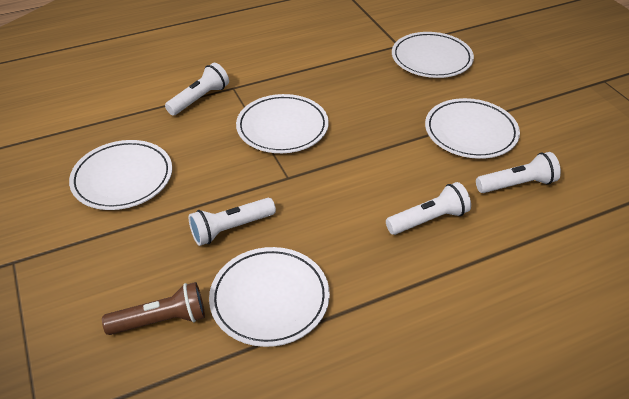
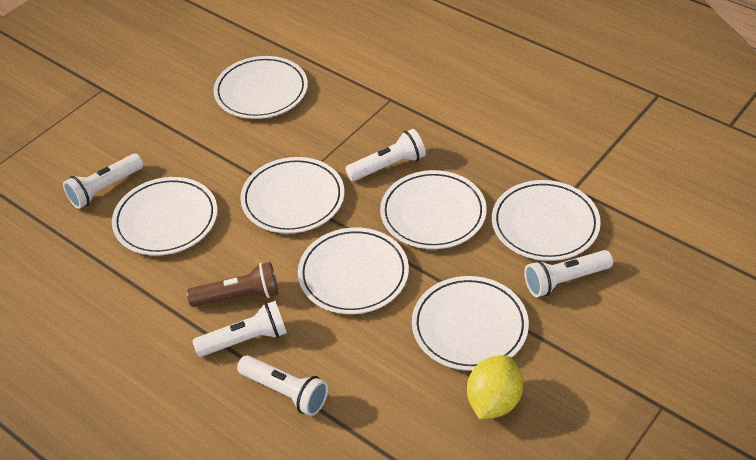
white flashlight: [165,63,229,115] [189,198,276,246] [386,182,471,235] [476,152,561,193] = 4 -> [63,154,143,209] [192,301,287,357] [237,355,328,416] [345,129,426,181] [524,250,613,297] = 5
white plate: [69,140,172,210] [209,247,330,347] [236,94,329,153] [392,32,474,78] [425,98,520,159] = 5 -> [112,177,217,256] [214,56,308,119] [240,157,344,233] [298,228,409,314] [380,170,487,249] [412,276,529,371] [492,180,601,261] = 7
yellow lemon: none = 0 -> [467,355,523,419] = 1

